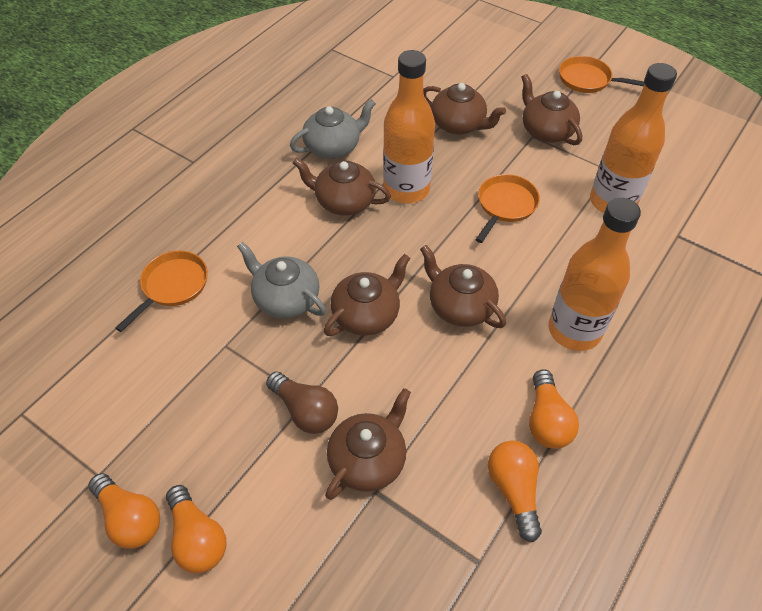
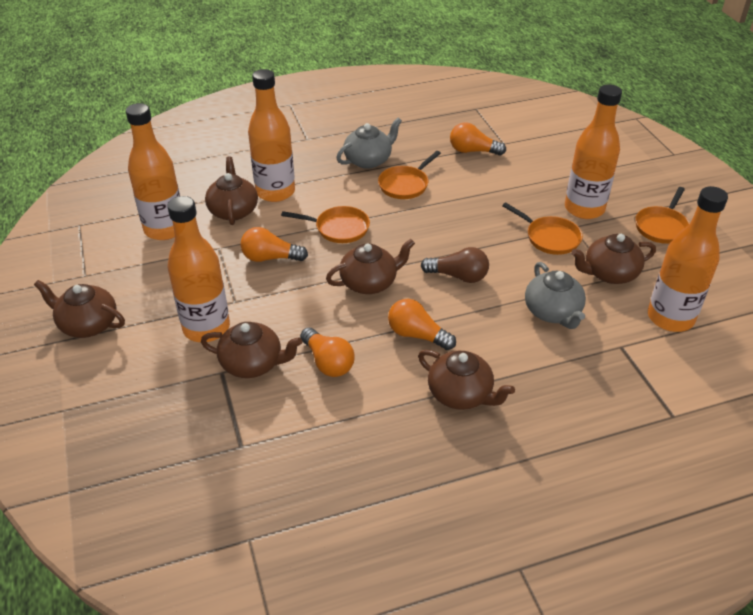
orange bottle: [383,50,435,203] [549,197,641,351] [590,63,677,213] = 3 -> [126,103,180,240] [167,196,230,342] [248,69,295,202] [565,84,622,219] [648,186,728,332] = 5
orange pan: [115,251,208,332] [475,174,540,243] [559,56,645,93] = 3 -> [281,206,370,243] [378,151,441,199] [502,202,583,255] [635,187,690,244] = 4

